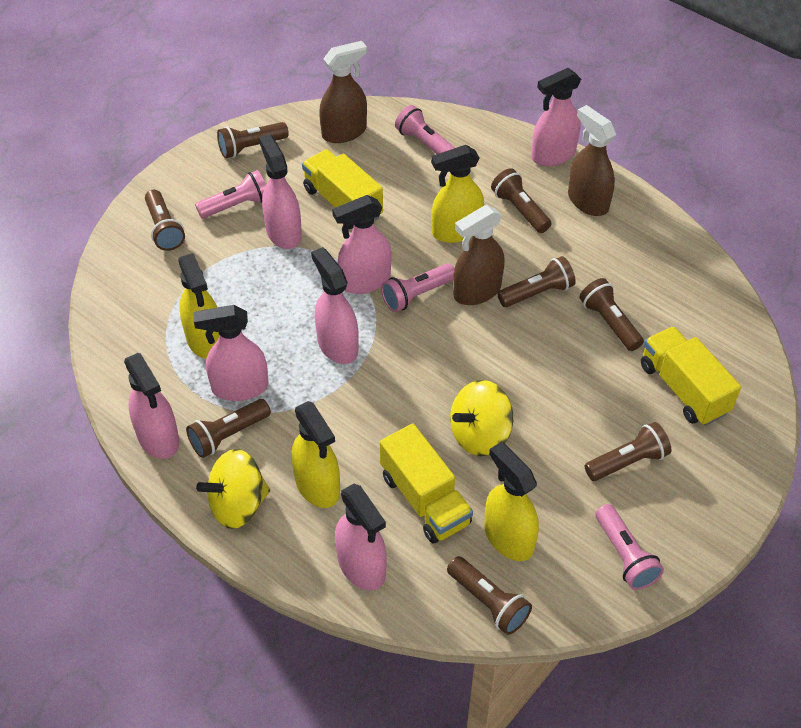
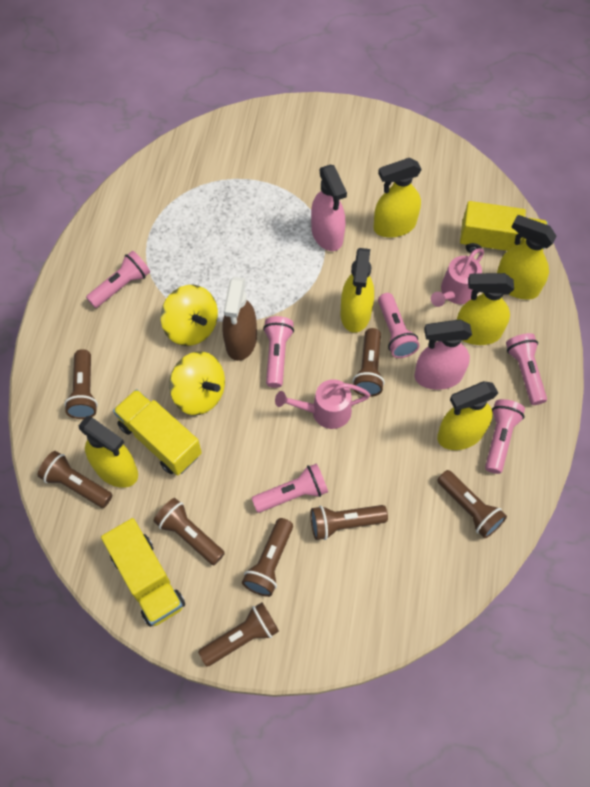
brown spray bottle: [319,41,367,143] [453,205,505,305] [568,105,616,216] = 3 -> [222,277,257,361] = 1
pink flashlight: [195,170,266,218] [381,263,455,312] [395,105,455,154] [596,504,664,590] = 4 -> [86,251,150,308] [252,463,328,513] [263,316,294,388] [378,293,420,358] [485,399,525,474] [506,333,547,405] = 6
pink spray bottle: [124,353,179,459] [193,305,268,401] [259,135,302,249] [311,247,359,364] [332,195,392,294] [335,484,387,590] [531,68,581,166] = 7 -> [311,165,347,251] [415,319,472,390] = 2
pink watering can: none = 0 -> [275,379,370,429] [431,248,484,307] = 2
yellow spray bottle: [178,253,219,359] [291,401,340,508] [431,145,484,243] [484,442,539,561] = 4 -> [78,416,138,488] [340,248,374,333] [373,158,422,238] [437,381,498,450] [457,273,514,345] [497,215,557,300] = 6

